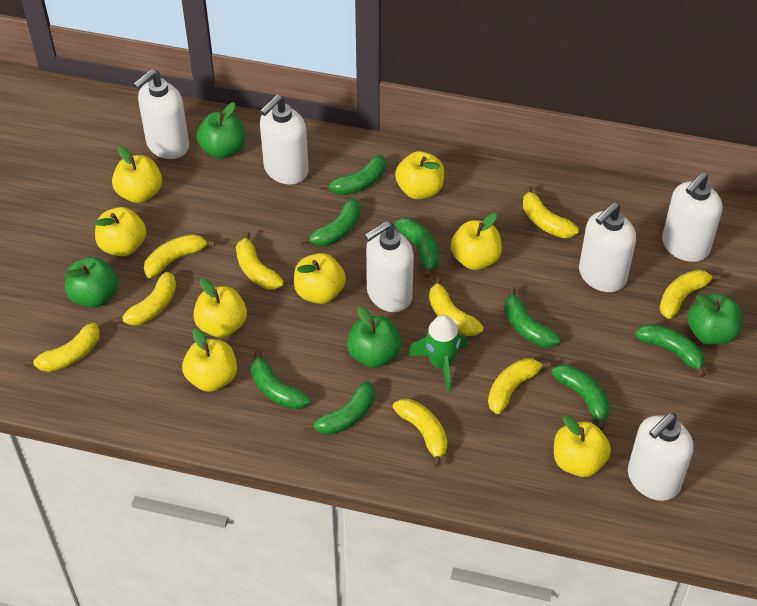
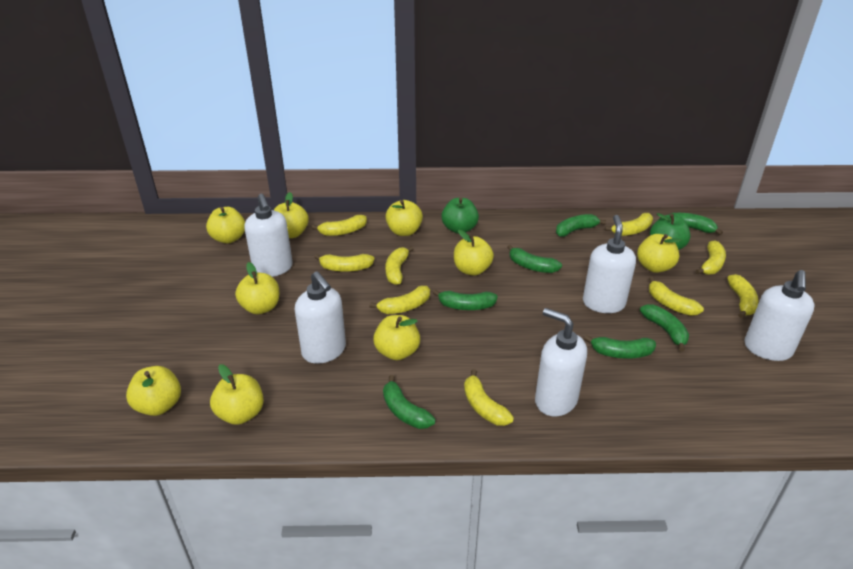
green apple: [64,257,118,308] [197,102,245,159] [347,306,401,368] [687,293,742,345] = 4 -> [442,198,479,234] [650,213,691,250] = 2
green banana: [251,350,310,410] [301,198,361,246] [304,381,375,435] [321,155,386,195] [395,218,439,278] [504,287,560,348] [551,365,610,430] [635,324,706,377] = 8 -> [383,375,435,429] [433,290,498,310] [508,245,562,273] [556,214,606,237] [584,335,656,359] [640,304,689,352] [669,213,723,235] = 7
green rocket: [408,315,467,392] = 1 -> none = 0
white soap dispenser: [133,69,189,159] [260,95,309,184] [364,221,414,312] [579,202,636,292] [628,413,693,501] [662,172,723,262] = 6 -> [244,194,293,277] [295,271,346,364] [535,308,587,416] [583,215,636,313] [744,270,815,361] = 5
yellow apple: [95,207,146,256] [112,146,162,203] [182,329,237,392] [193,278,247,338] [294,253,346,304] [395,151,444,199] [451,213,502,270] [554,415,611,477] = 8 -> [126,366,181,416] [206,207,245,244] [210,364,264,425] [235,262,279,314] [274,192,309,238] [373,315,420,360] [385,200,423,236] [454,230,494,276] [637,234,682,273] = 9

